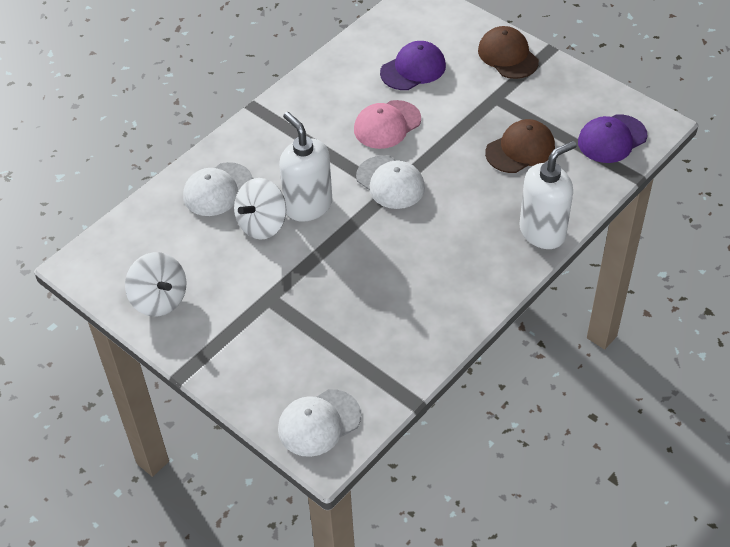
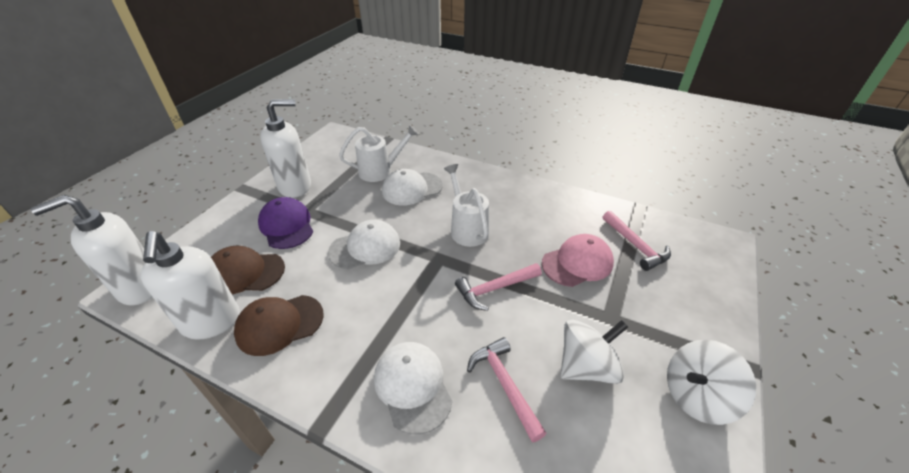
pink hammer: none = 0 -> [455,263,542,311] [467,337,547,443] [603,211,671,271] = 3
purple cap: [380,41,446,90] [578,114,647,163] = 2 -> [258,197,313,249] = 1
white soap dispenser: [279,112,332,222] [519,141,577,249] = 2 -> [30,195,152,306] [141,231,240,340] [260,99,311,198] = 3
white watering can: none = 0 -> [339,124,419,182] [444,164,489,247] = 2

